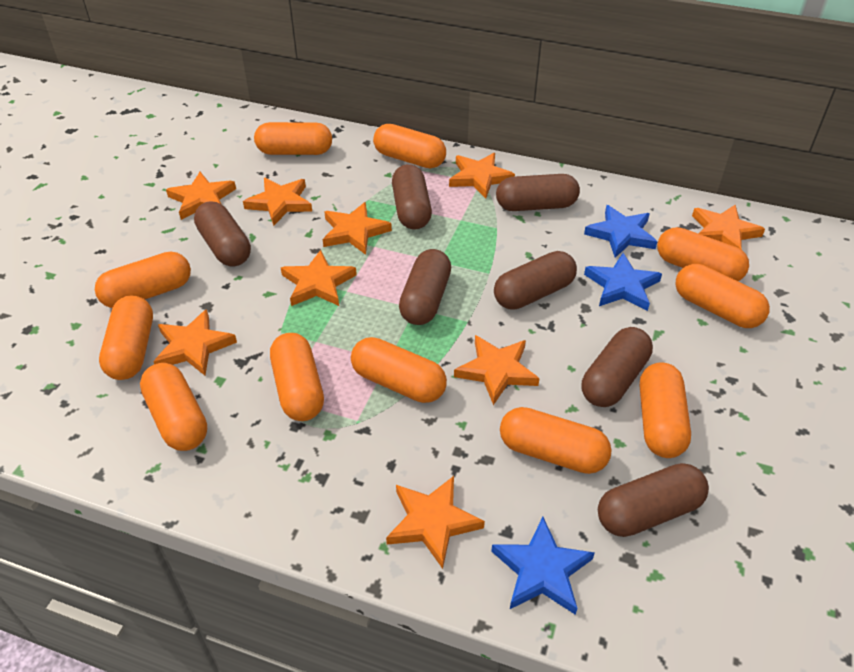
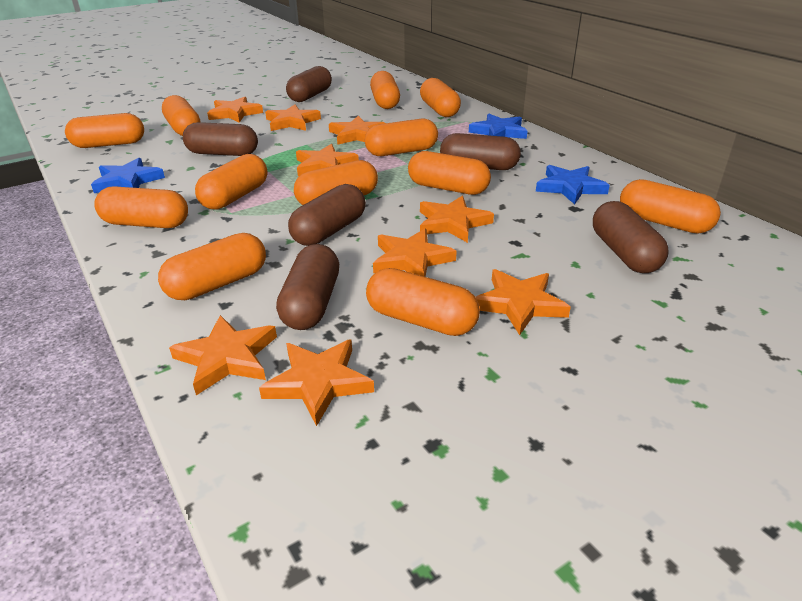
brown capsule: [194,201,251,267] [392,164,432,229] [399,249,451,325] [494,251,577,310] [496,174,580,211] [582,327,653,407] [598,463,709,537] = 7 -> [183,122,258,156] [276,244,339,330] [286,66,332,102] [288,184,366,246] [440,133,521,170] [593,201,669,273] = 6
orange capsule: [95,251,191,308] [99,296,153,380] [140,363,207,451] [254,122,332,155] [270,333,324,421] [351,337,447,403] [373,124,446,168] [500,407,612,474] [640,362,691,458] [657,227,749,281] [675,264,770,328] = 11 -> [65,113,144,148] [94,186,188,228] [158,233,266,300] [162,95,201,136] [195,154,267,210] [294,160,378,205] [365,119,438,156] [366,268,480,336] [370,71,400,109] [408,151,491,195] [420,78,461,117] [620,179,721,234] = 12

